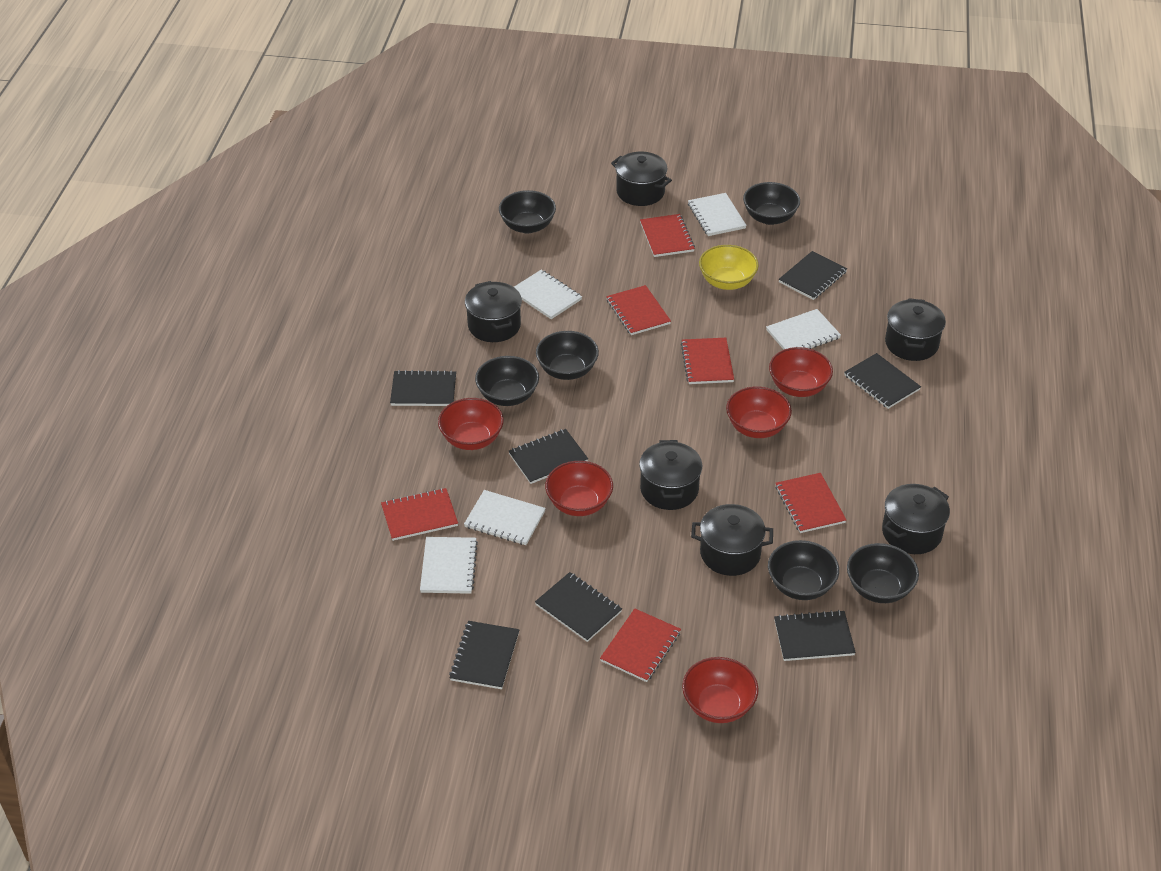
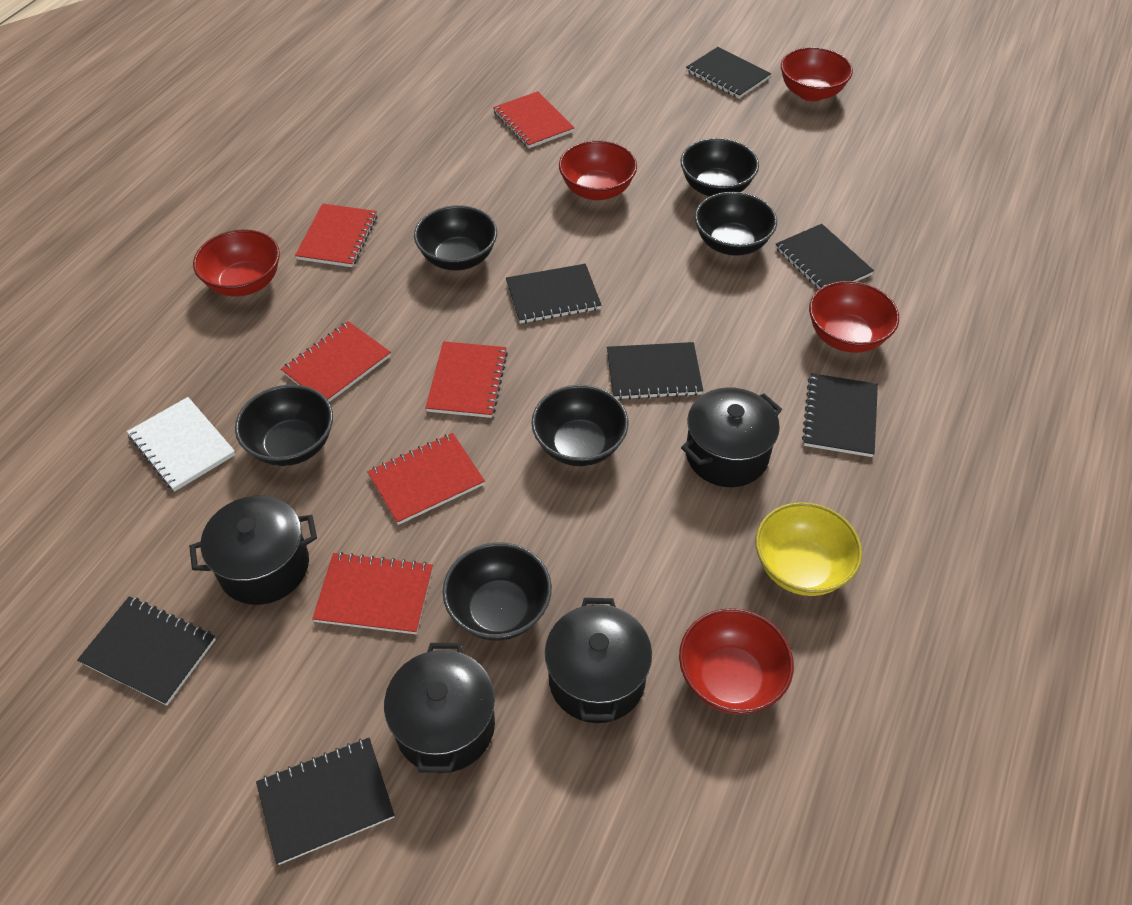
black pot: [465,281,522,342] [611,152,672,206] [639,440,702,510] [691,504,773,576] [882,484,950,554] [885,298,946,361] = 6 -> [189,496,317,605] [384,643,495,773] [545,598,652,723] [681,387,782,487] = 4
white notebook: [420,537,478,594] [464,490,546,545] [514,270,582,319] [688,193,747,236] [766,309,841,350] = 5 -> [127,397,236,492] = 1

